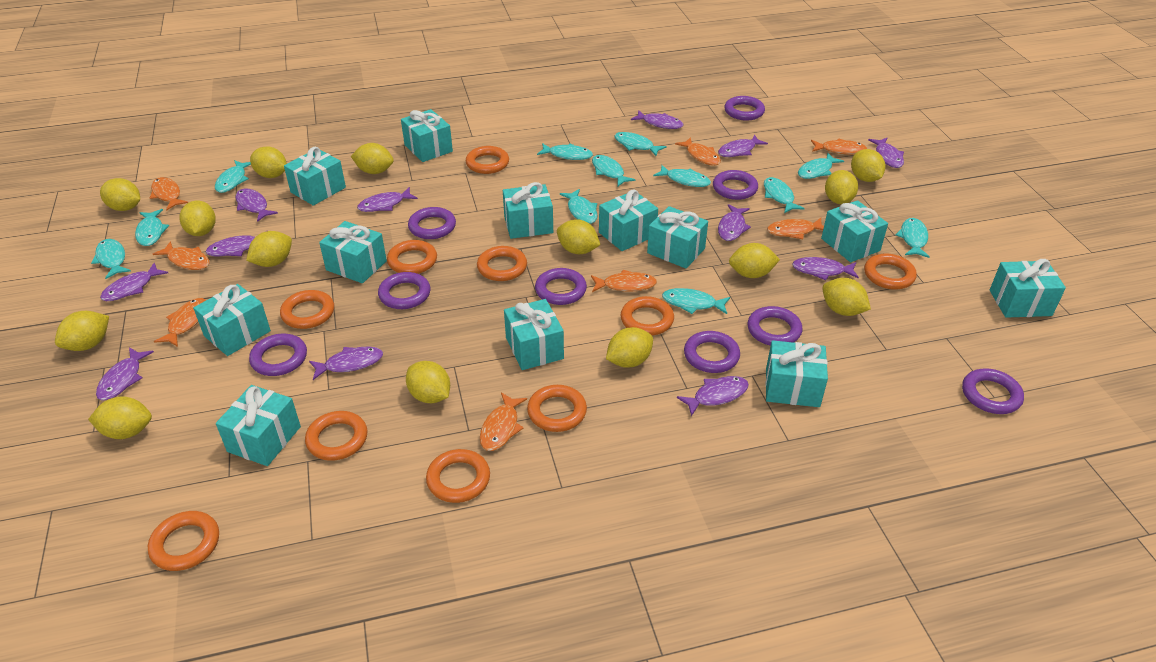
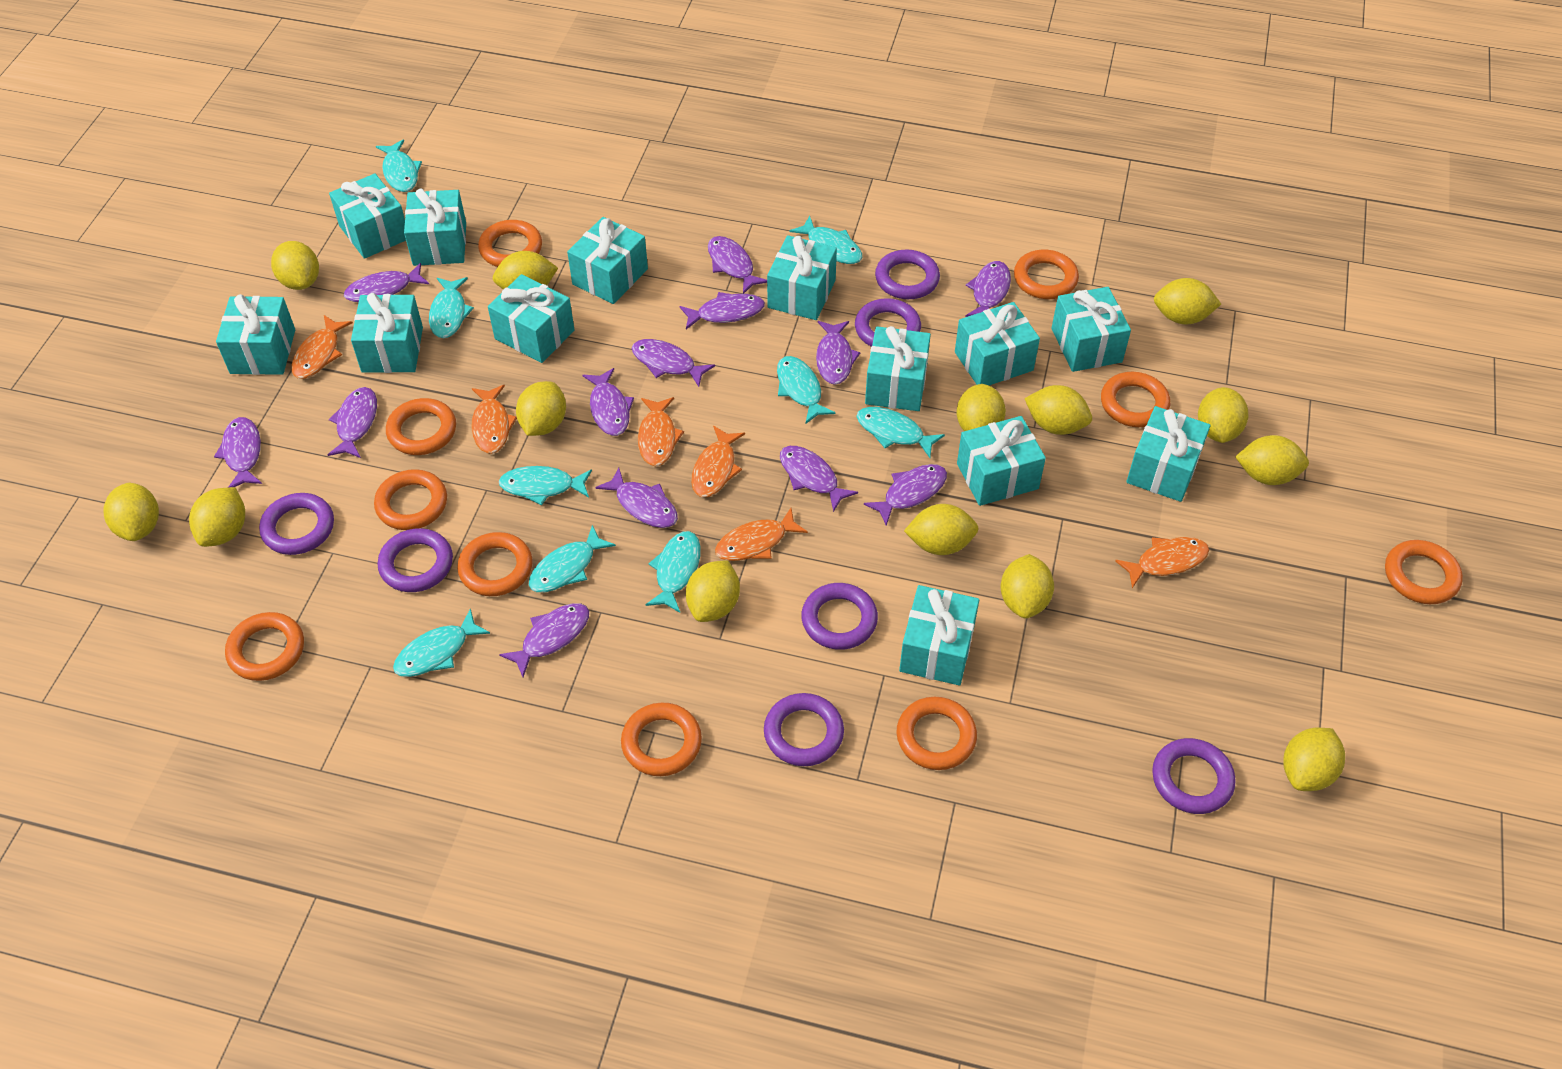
orange fish: [150,177,188,211] [153,241,210,270] [154,298,206,347] [480,392,527,451] [591,270,657,292] [675,137,721,166] [767,218,824,239] [811,138,867,155] = 8 -> [291,315,353,379] [471,385,517,454] [638,397,684,466] [691,426,745,497] [715,508,808,561] [1115,537,1209,588] = 6
purple fish: [96,348,154,401] [100,263,168,301] [206,231,266,257] [236,189,278,222] [309,347,383,380] [357,187,418,212] [631,110,684,129] [677,376,749,416] [718,134,768,157] [718,204,751,241] [792,257,859,280] [868,138,904,168] = 12 -> [214,417,262,488] [327,387,377,458] [344,263,429,302] [499,603,589,677] [582,368,634,436] [595,468,678,528] [631,339,715,387] [679,292,765,329] [708,236,767,294] [780,446,858,512] [816,321,860,385] [864,464,947,526] [965,261,1011,317] = 13
purple ring: [249,334,307,376] [378,272,430,309] [408,207,456,239] [535,268,587,305] [684,331,740,373] [713,170,758,200] [724,96,765,121] [747,306,802,346] [962,369,1024,414] = 9 -> [259,493,334,555] [378,528,453,592] [764,693,844,766] [801,583,878,650] [855,298,921,346] [875,250,940,299] [1152,738,1235,814] = 7
turquoise fish: [91,239,131,279] [135,209,169,246] [215,160,251,193] [537,143,593,160] [560,189,598,224] [592,155,635,186] [614,132,667,156] [653,165,711,187] [662,288,730,314] [764,177,805,213] [798,153,844,179] [896,218,930,258] = 12 -> [376,139,422,192] [393,608,490,677] [429,277,474,338] [499,466,592,505] [529,525,616,592] [646,531,701,613] [777,356,836,424] [789,216,862,264] [856,407,945,458] = 9
turquoise gift: [193,284,271,356] [216,385,301,466] [284,147,346,206] [319,221,387,283] [401,109,453,162] [503,182,553,239] [504,299,564,370] [599,189,658,251] [647,206,708,268] [765,340,828,407] [821,200,888,262] [990,259,1066,318] = 12 -> [216,294,295,375] [329,173,406,259] [351,293,423,373] [404,188,466,266] [488,274,575,363] [567,217,648,304] [767,235,837,320] [865,326,931,411] [899,585,979,685] [955,302,1040,385] [957,416,1046,506] [1051,287,1131,372] [1126,406,1211,502] = 13

